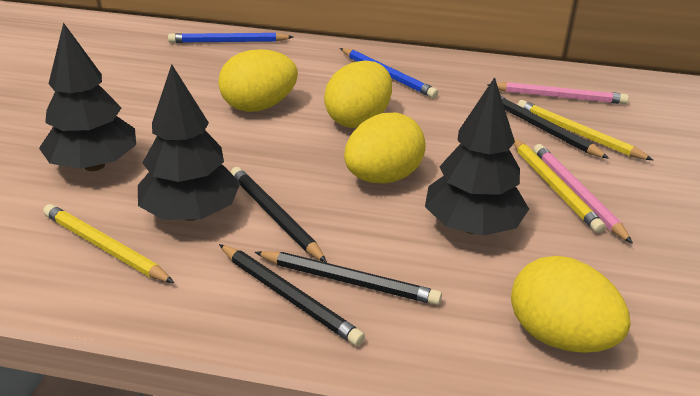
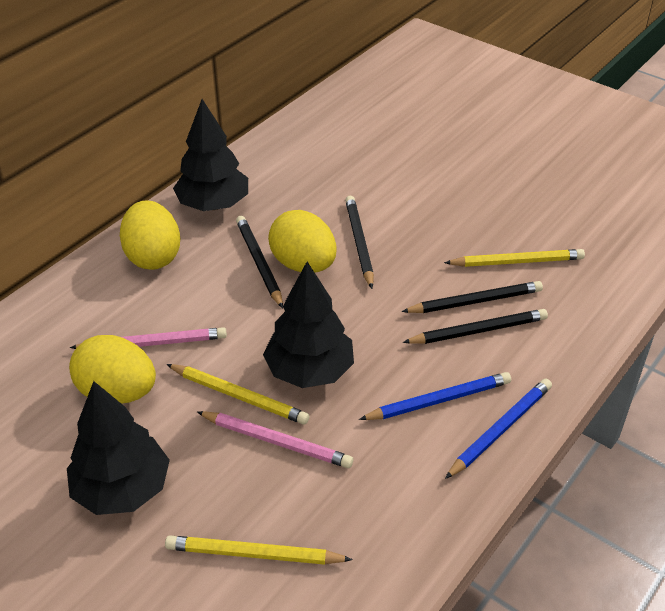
yellow egg: [218,49,298,112] [324,60,392,128] [344,113,426,183] [511,256,630,353] = 4 -> [69,335,156,404] [120,200,180,270] [268,210,337,272] = 3

